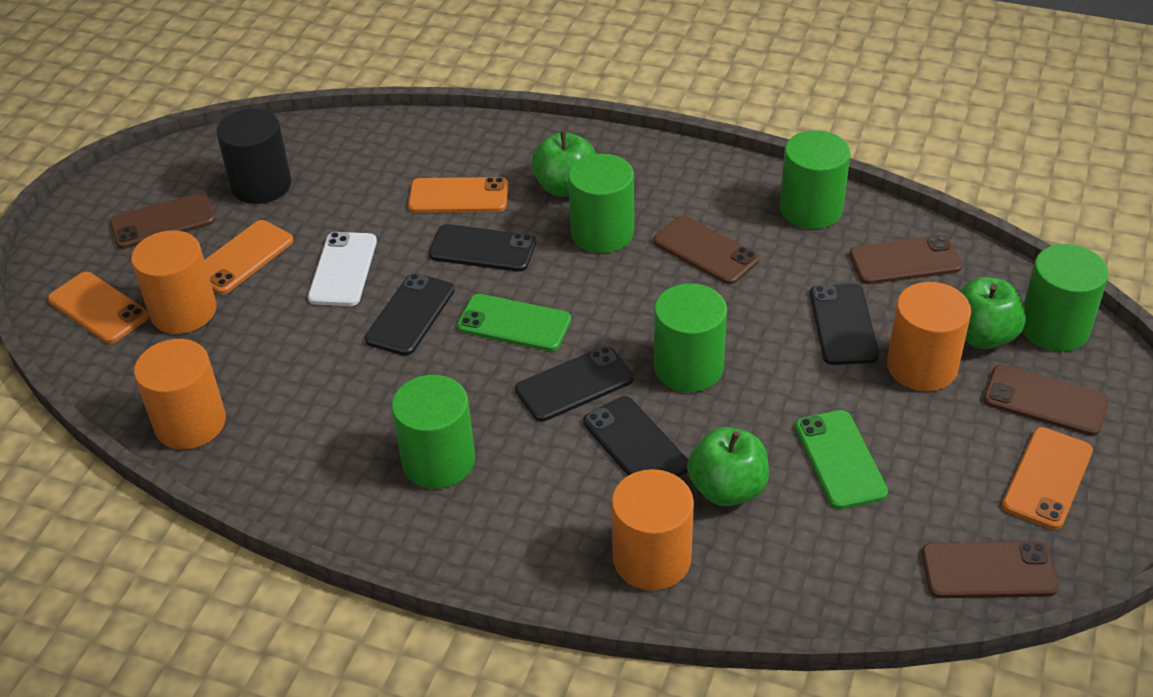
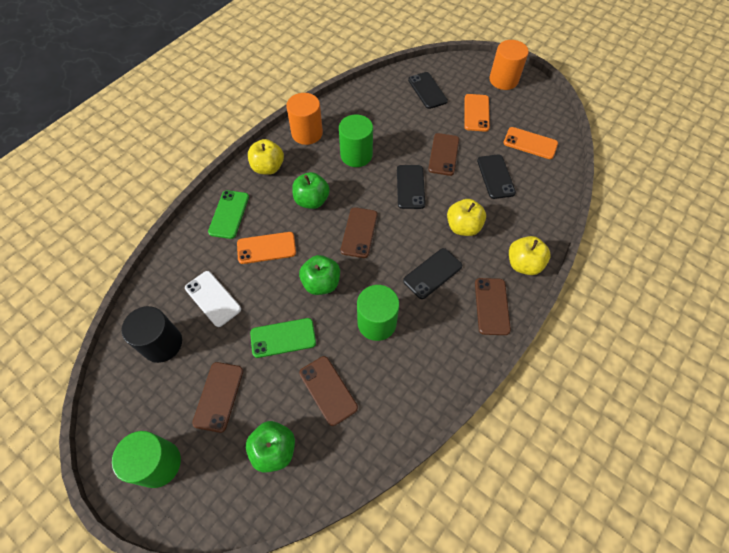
black phone: [365,273,455,356] [429,224,536,272] [515,346,633,422] [583,396,688,477] [810,284,879,365] = 5 -> [397,165,425,209] [403,248,462,299] [408,72,448,109] [477,154,516,199] = 4
green cylinder: [391,375,475,489] [568,154,634,253] [654,283,727,392] [780,130,850,229] [1022,244,1109,352] = 5 -> [112,431,181,488] [339,115,373,167] [357,285,399,341] = 3
orange cylinder: [131,230,217,334] [134,339,226,449] [611,469,694,590] [887,282,971,391] = 4 -> [286,93,323,145] [489,40,529,90] = 2
orange phone: [48,272,149,344] [204,220,293,294] [408,177,508,213] [1002,427,1093,530] = 4 -> [237,232,296,264] [464,94,490,132] [504,127,558,159] = 3
yellow apple: none = 0 -> [248,139,284,175] [447,199,486,236] [509,236,550,275] = 3

